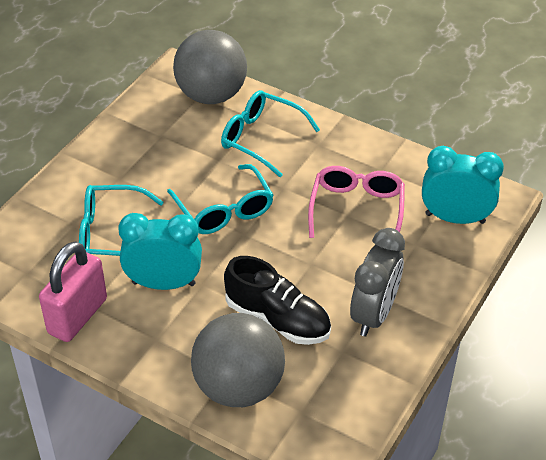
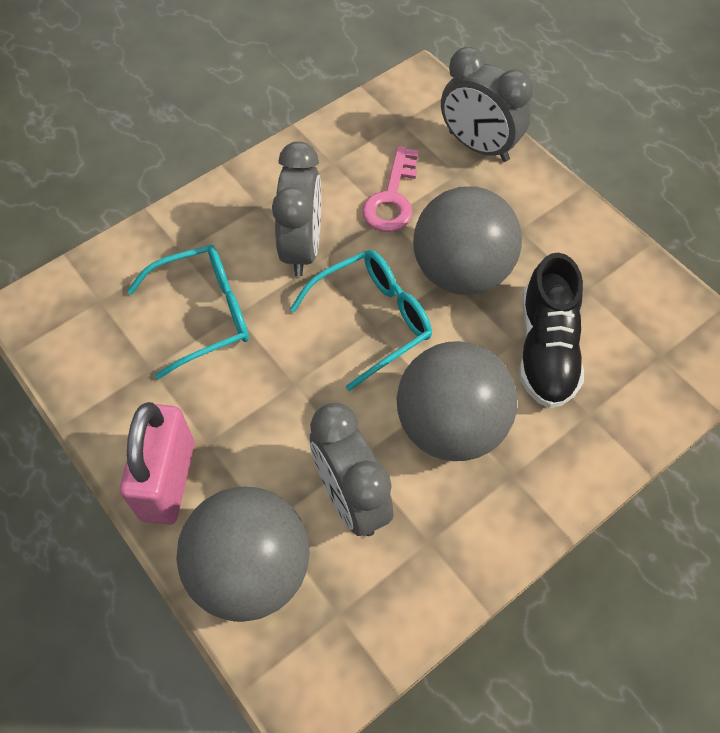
grey ball: [173,30,247,104] [191,313,285,407] = 2 -> [176,487,310,622] [397,341,517,461] [413,186,522,295] = 3
grey clock: [350,228,405,337] = 1 -> [272,141,321,276] [310,403,394,536] [441,47,533,162] = 3
pink glasses: [308,166,405,238] = 1 -> none = 0
pink key: none = 0 -> [362,146,419,232] = 1
turquoise clock: [118,213,202,290] [422,146,504,224] = 2 -> none = 0
turquoise glasses: [79,185,164,256] [167,164,274,234] [221,90,320,177] = 3 -> [127,245,249,380] [290,250,432,391] = 2

